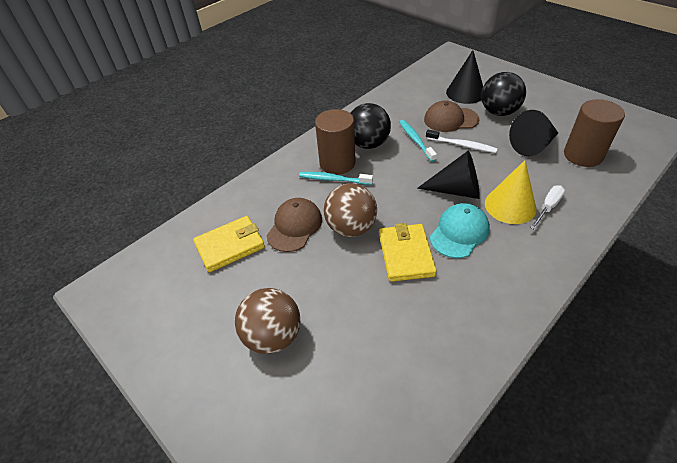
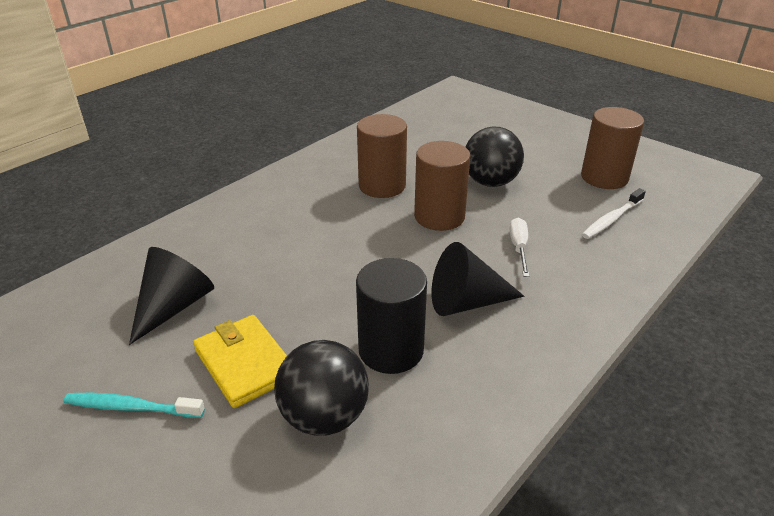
black cone: [417,151,480,199] [446,50,483,104] [509,110,558,156] = 3 -> [129,247,214,345] [431,242,524,316] = 2
black cylinder: none = 0 -> [356,258,427,374] = 1
brown ball: [235,288,300,354] [324,184,377,237] = 2 -> none = 0
brown cap: [266,198,322,252] [424,100,479,132] = 2 -> none = 0
brown cylinder: [315,109,356,175] [564,99,625,167] = 2 -> [357,114,407,198] [414,141,470,231] [581,107,644,189] = 3
turquoise cap: [430,203,490,258] = 1 -> none = 0
turquoise toothbrush: [299,172,373,185] [399,120,437,162] = 2 -> [63,393,205,418] = 1
yellow cone: [485,160,537,224] = 1 -> none = 0
yellow wallet: [193,216,265,272] [379,223,437,282] = 2 -> [193,315,287,408] = 1

